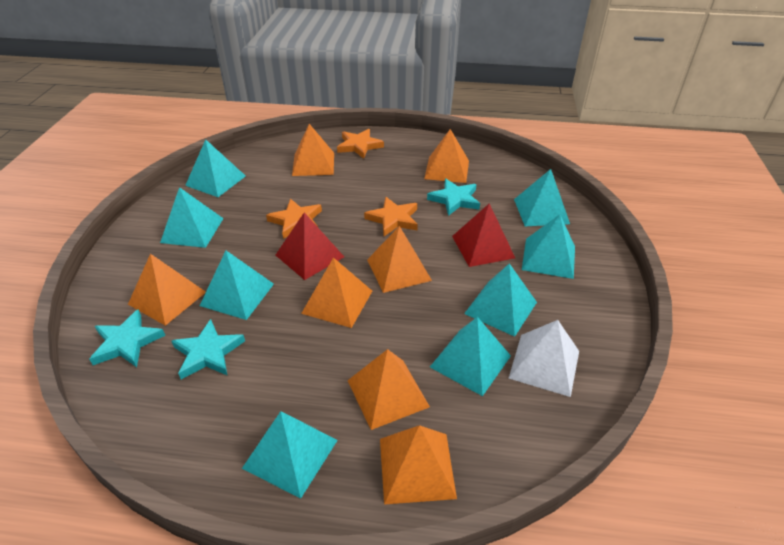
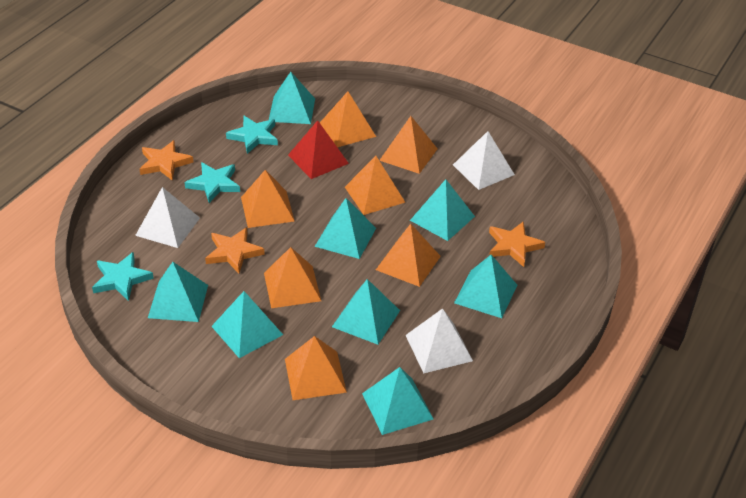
red pyramid: [276,212,344,280] [452,203,515,267] = 2 -> [288,120,349,179] = 1
white pyramid: [509,320,579,397] = 1 -> [135,187,200,248] [406,308,473,373] [453,131,515,190] = 3

